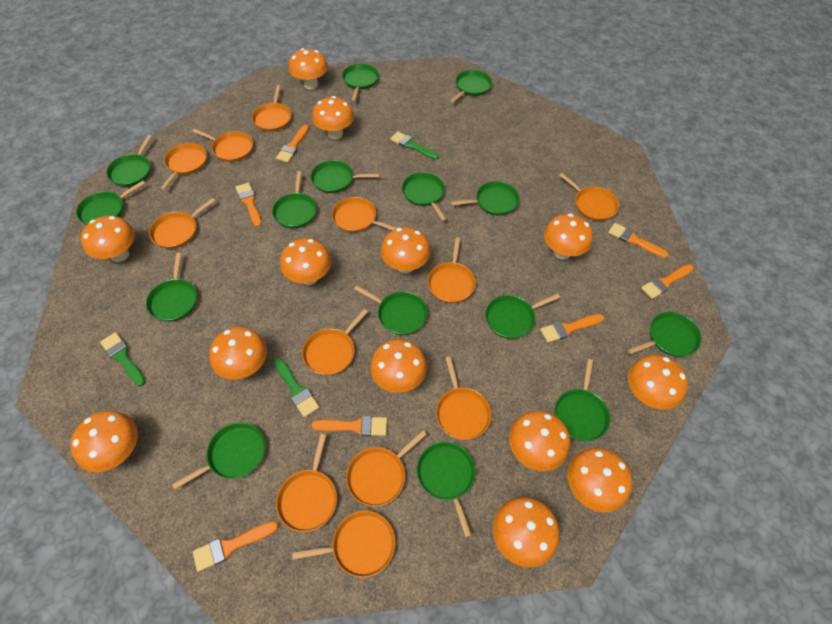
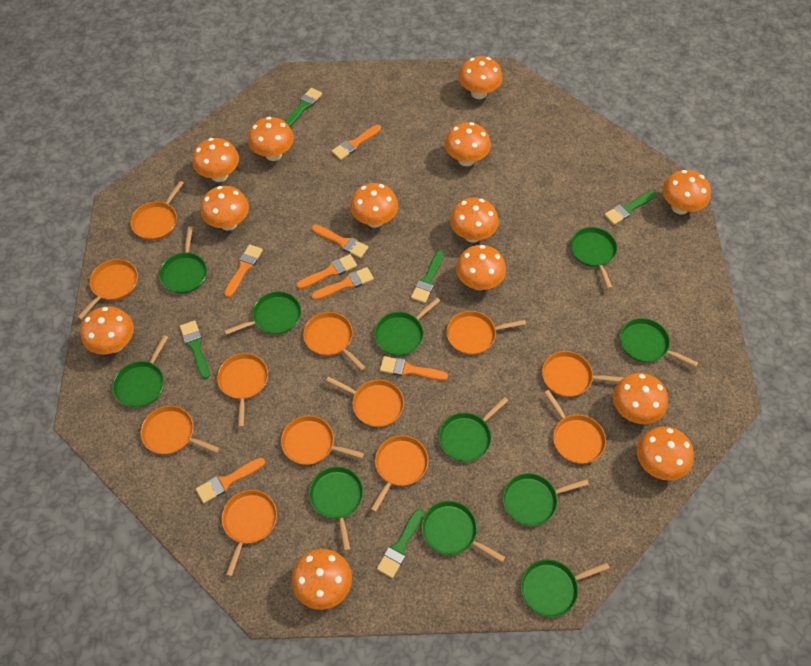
green brush: [100,332,145,386] [274,358,319,417] [390,131,439,160] = 3 -> [180,321,210,379] [285,88,322,127] [377,509,424,578] [411,250,444,303] [604,191,656,225] = 5
green pan: [76,181,145,225] [106,135,152,187] [146,253,197,322] [172,422,265,490] [272,171,317,228] [311,160,380,193] [342,64,379,101] [354,286,428,335] [402,172,447,221] [417,442,475,537] [450,70,492,103] [451,181,520,215] [485,293,560,339] [554,359,610,441] [628,312,702,357] = 15 -> [113,335,168,408] [159,227,207,294] [224,291,301,335] [309,467,363,551] [374,298,440,356] [422,501,505,562] [439,397,508,462] [503,473,589,526] [521,559,610,617] [570,227,617,289] [620,318,698,367] = 11

